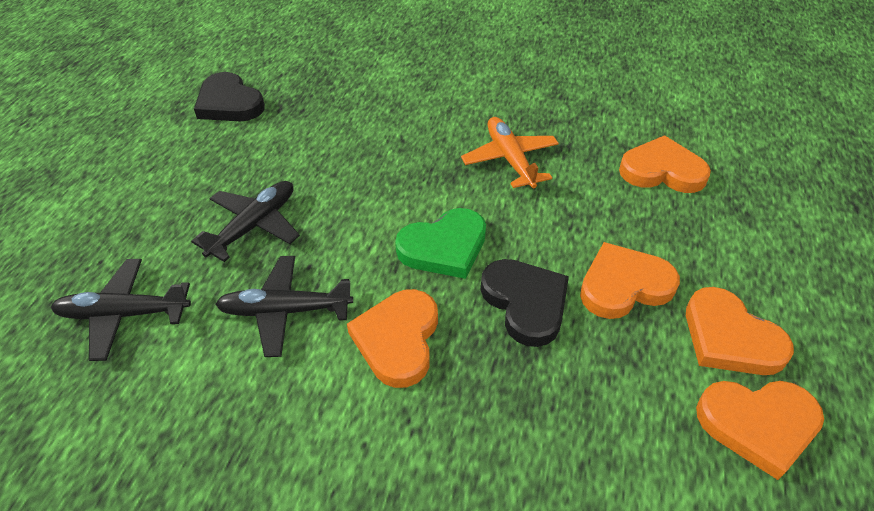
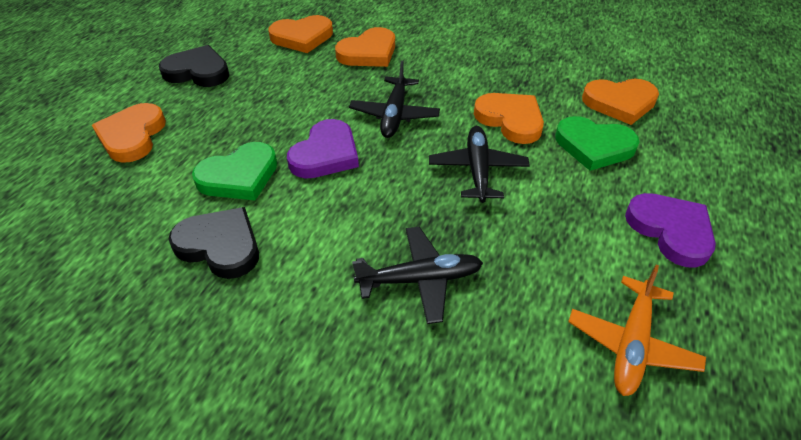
green heart: [395,208,486,279] = 1 -> [192,142,277,200] [555,116,640,171] = 2
purple heart: none = 0 -> [287,119,359,179] [625,193,716,268] = 2

